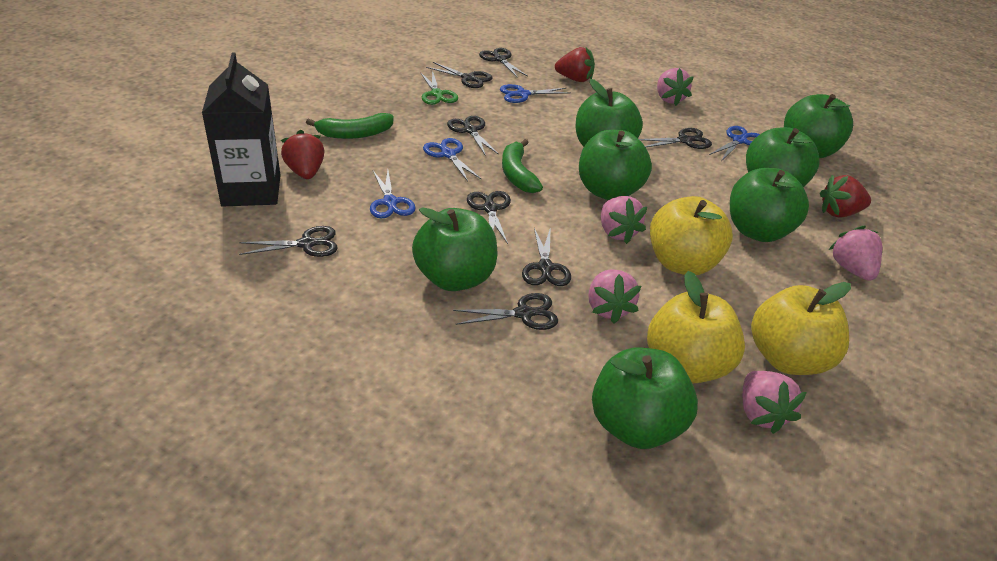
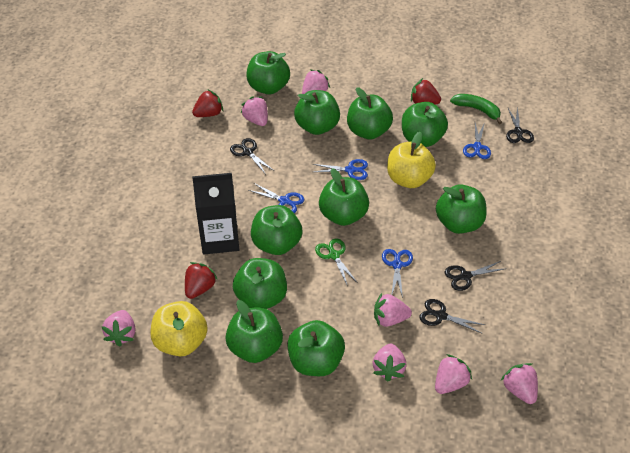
black scissors: [239,226,338,257] [426,62,493,88] [447,116,499,156] [453,293,558,330] [467,191,511,244] [479,48,528,78] [522,227,571,286] [639,128,712,149] = 8 -> [230,138,274,173] [419,299,485,333] [445,261,504,291] [506,107,534,143] = 4
green apple: [412,207,498,291] [576,79,643,147] [579,130,652,200] [592,347,698,449] [730,168,809,242] [746,127,820,187] [784,94,853,158] = 7 -> [225,300,283,363] [233,258,287,309] [247,51,290,94] [251,205,303,255] [287,320,345,376] [294,90,340,135] [319,168,369,226] [347,87,393,139] [402,102,448,147] [436,184,487,234] = 10
green banana: [306,113,393,139] [502,139,543,193] = 2 -> [450,94,502,124] = 1
pink strawberry: [588,269,641,323] [601,196,647,244] [657,68,694,106] [743,371,807,434] [829,226,882,281] = 5 -> [101,310,135,347] [241,97,268,126] [302,70,330,94] [373,344,406,382] [374,293,412,327] [435,354,472,394] [501,363,538,404] = 7
yellow apple: [647,271,745,384] [650,196,733,275] [751,282,851,375] = 3 -> [151,301,208,357] [387,132,436,188] = 2

